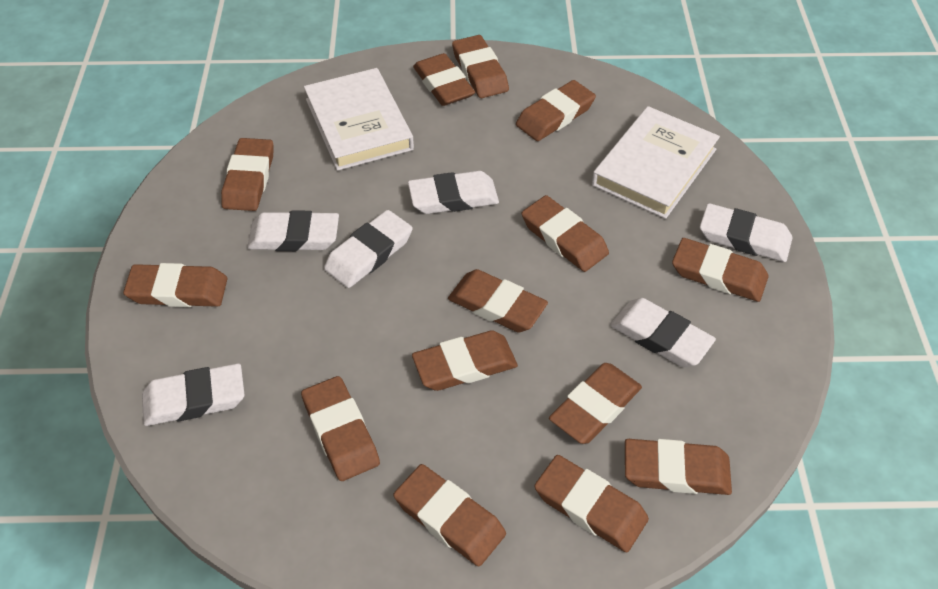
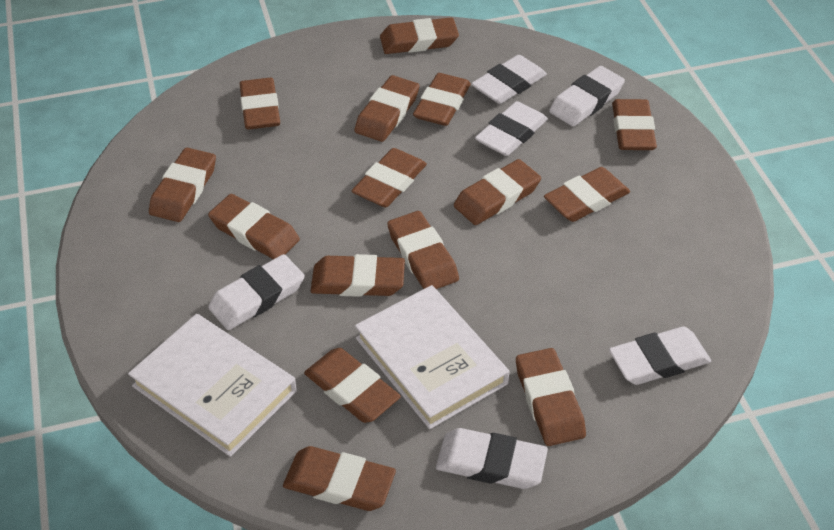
brown eraser: [123,263,227,307] [221,138,273,211] [301,376,380,481] [394,464,506,566] [412,330,518,391] [413,53,475,106] [448,269,548,332] [452,35,509,98] [516,80,596,141] [522,195,609,272] [534,455,649,552] [549,363,642,444] [625,439,732,495] [672,238,769,302] = 14 -> [149,148,216,222] [208,194,300,259] [239,78,280,130] [283,446,396,511] [304,348,401,423] [311,254,405,297] [352,148,427,207] [354,75,419,142] [380,17,459,54] [387,211,459,289] [413,73,471,126] [454,159,541,225] [516,348,586,446] [544,167,630,222] [612,99,657,150] = 15

